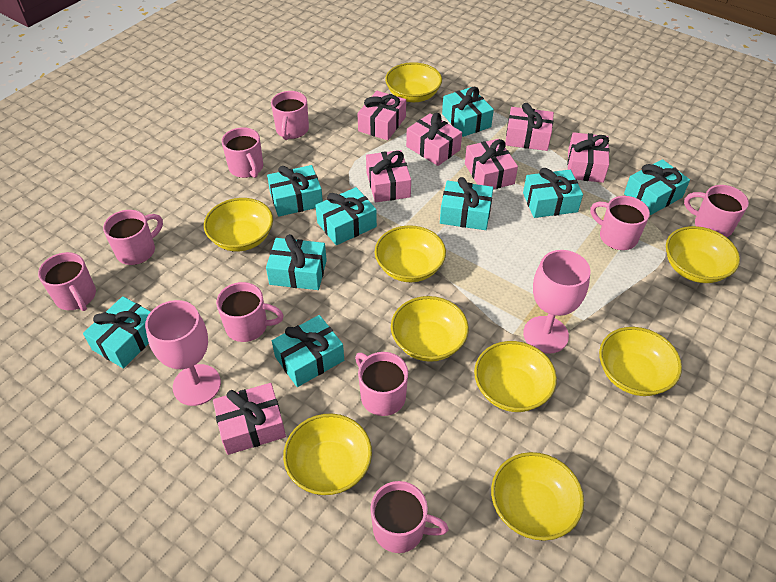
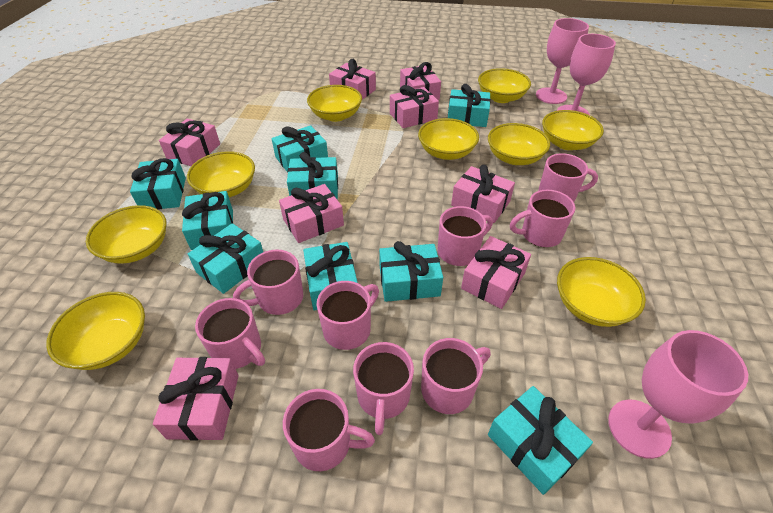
pink gift: [213,383,286,455] [358,91,406,140] [366,150,411,202] [406,113,462,166] [465,139,518,189] [505,103,554,151] [567,132,609,183] = 7 -> [153,357,239,441] [159,118,220,166] [279,184,344,243] [329,59,376,100] [390,85,439,128] [400,62,441,100] [451,165,515,223] [461,236,531,309] = 8
pink goblet: [145,300,221,406] [523,250,590,354] = 2 -> [536,18,589,104] [557,34,616,115] [608,330,748,459] = 3

